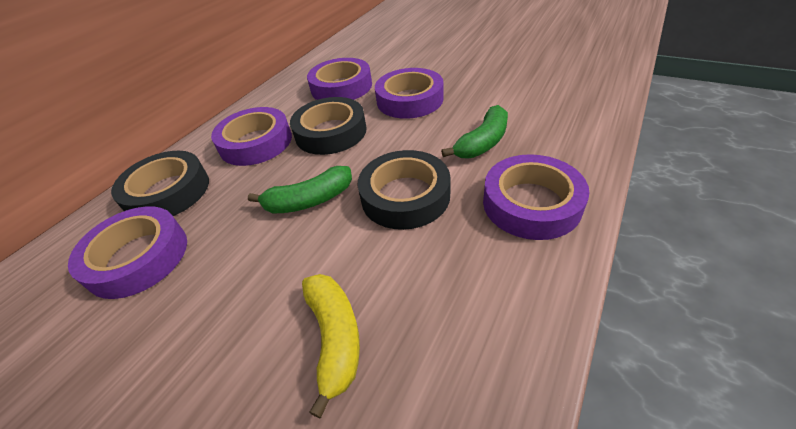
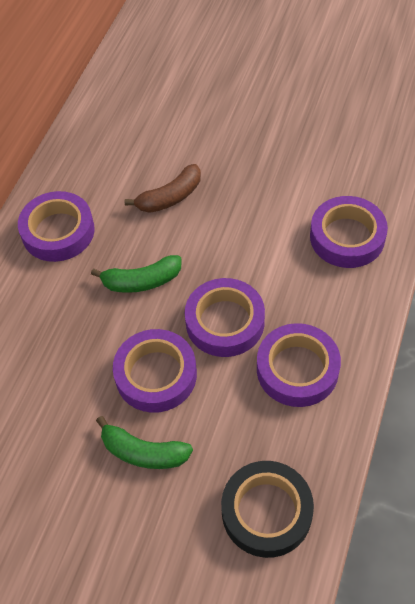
black tape: [111,151,209,216] [290,97,367,155] [358,150,450,230] = 3 -> [221,461,314,558] = 1
brown banana: none = 0 -> [125,164,201,213] = 1
yellow banana: [302,274,360,419] = 1 -> none = 0

